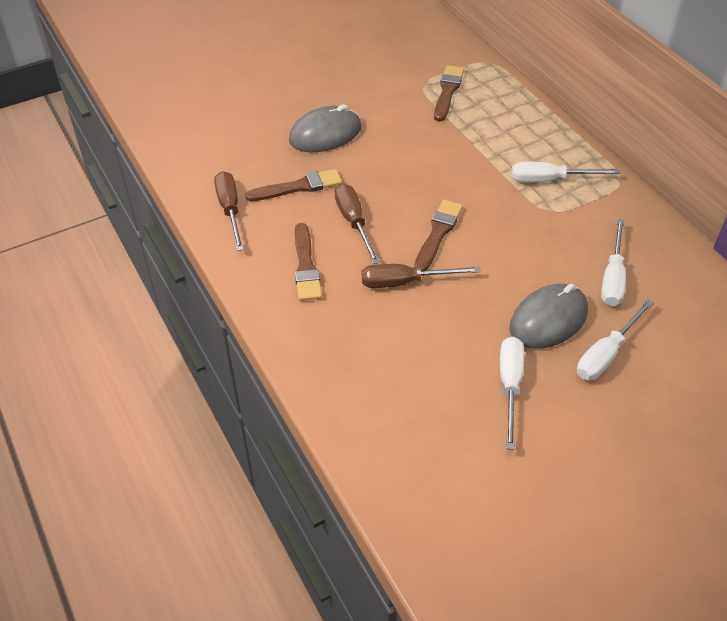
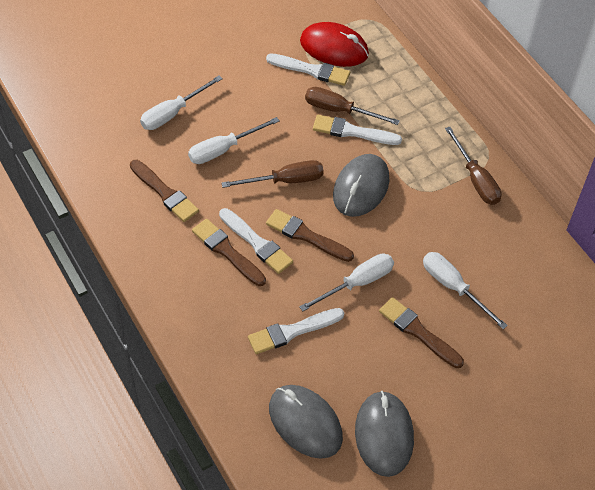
grey mouse: [289,104,361,152] [510,283,588,349] = 2 -> [269,385,343,459] [333,154,390,217] [355,391,414,477] = 3
red mouse: none = 0 -> [300,22,369,67] = 1
white brush: none = 0 -> [219,208,293,274] [248,308,344,354] [266,53,350,86] [313,115,402,145] = 4

